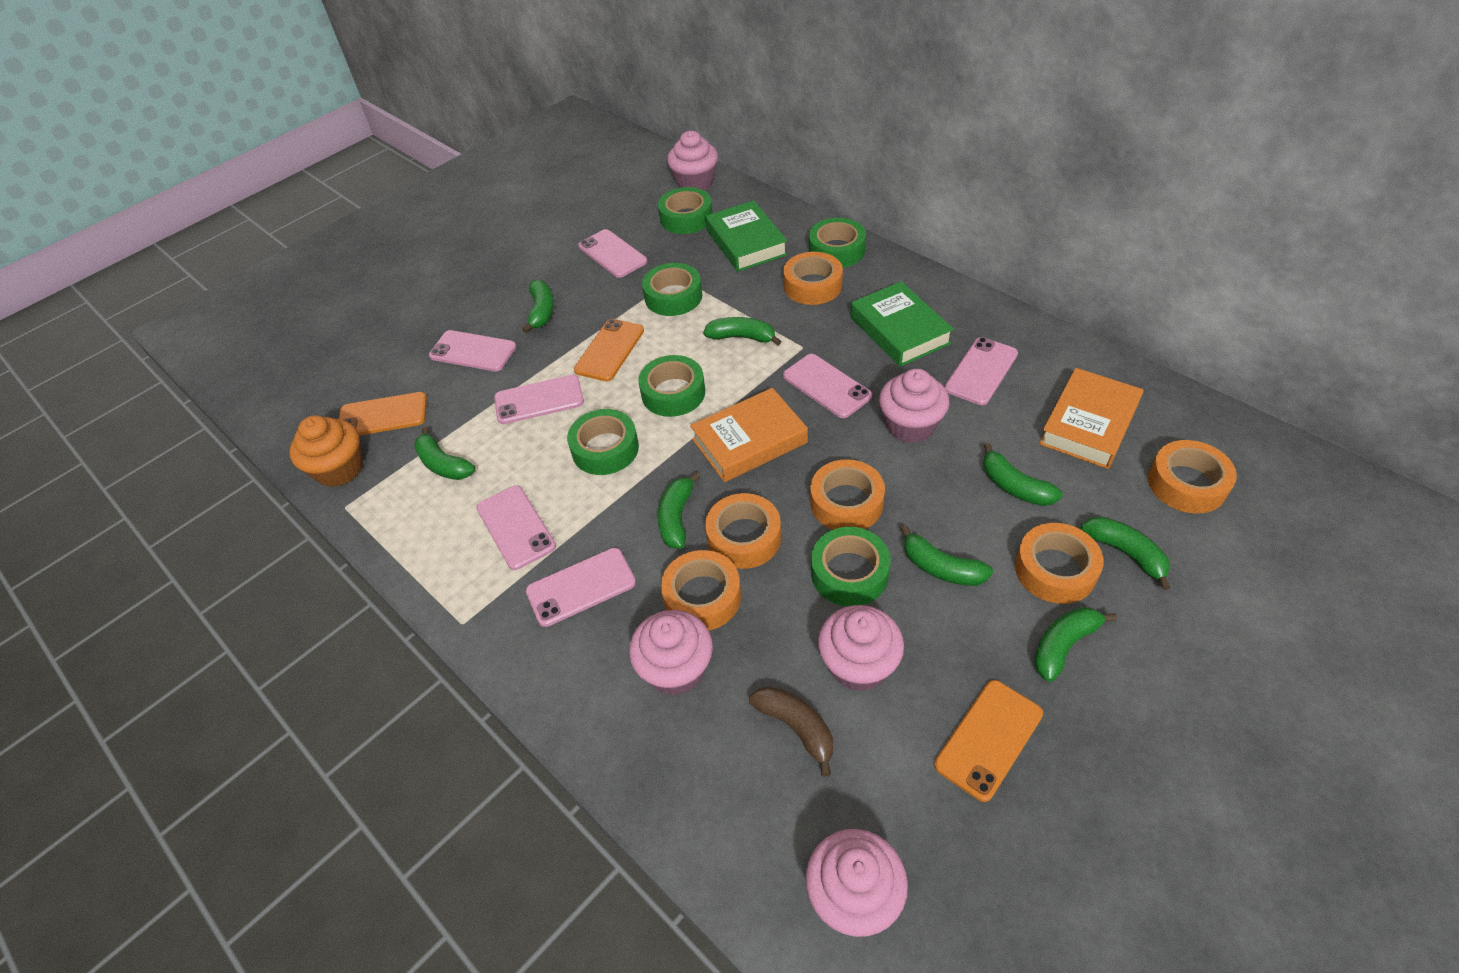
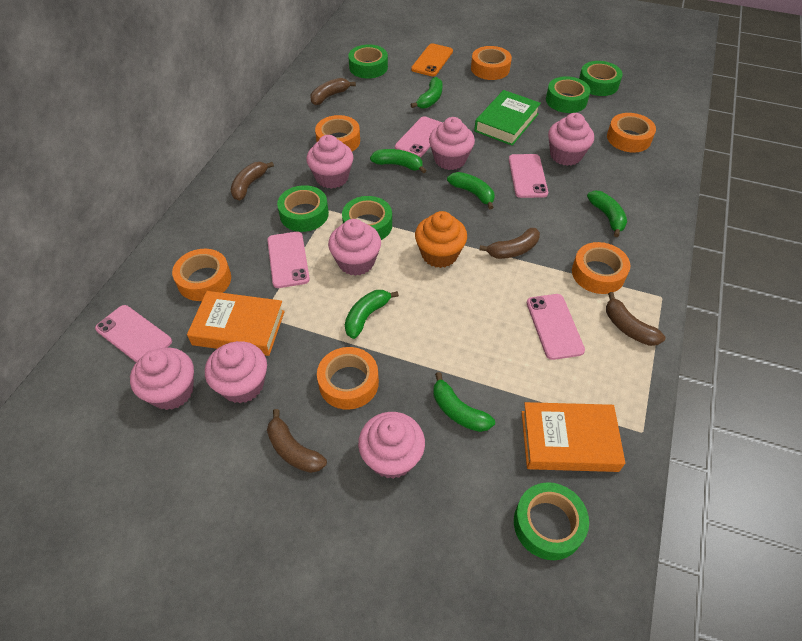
brown banana: [749,686,833,777] = 1 -> [231,162,274,200] [267,409,327,473] [310,78,356,105] [479,228,540,259] [606,292,666,346] = 5
green banana: [414,426,475,480] [522,279,554,333] [658,472,700,549] [703,317,781,345] [901,525,993,586] [983,443,1063,506] [1034,607,1117,682] [1081,516,1171,590] = 8 -> [345,290,399,339] [370,149,427,173] [410,77,443,109] [434,372,495,432] [447,172,495,209] [587,191,627,237] = 6
green book: [705,200,788,272] [850,281,954,367] = 2 -> [474,90,541,146] = 1
orange phone: [339,392,427,435] [574,319,644,381] [934,680,1043,802] = 3 -> [411,43,453,76] = 1
pink cupcake: [629,610,713,696] [667,131,718,190] [805,829,908,937] [818,605,904,692] [879,369,950,443] = 5 -> [130,347,194,410] [205,341,267,403] [306,135,353,189] [328,219,381,276] [358,412,425,479] [429,117,475,170] [548,113,594,166] = 7
pink phone: [429,330,516,371] [476,485,556,570] [494,375,584,424] [526,548,636,627] [578,229,647,278] [783,354,872,418] [944,337,1018,405] = 7 -> [95,305,172,362] [267,232,310,288] [395,116,442,157] [509,154,548,198] [527,294,585,360] = 5

